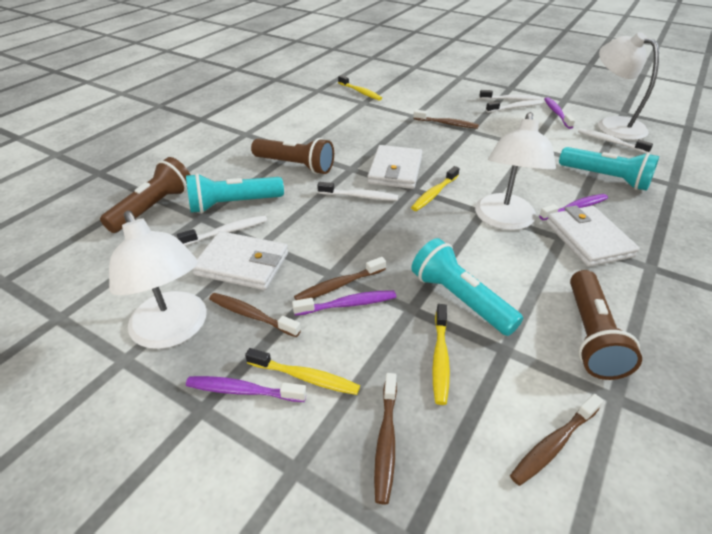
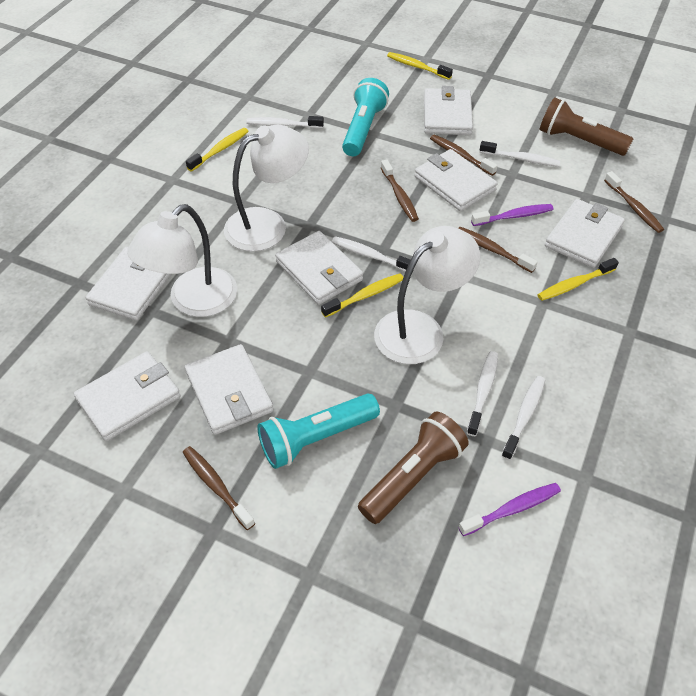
brown flashlight: [100,157,190,233] [251,138,334,174] [570,270,642,380] = 3 -> [358,412,468,524] [540,97,633,156] = 2
purple toothbrush: [186,376,307,402] [292,290,396,316] [539,194,608,220] [544,97,575,129] = 4 -> [458,483,561,536] [471,204,554,226] = 2
turquoise flashlight: [186,173,284,213] [411,238,523,336] [559,147,659,191] = 3 -> [257,393,380,469] [342,78,389,156] = 2
white wallet: [193,231,288,290] [367,145,423,189] [546,205,640,267] = 3 -> [74,351,181,441] [86,246,171,321] [185,344,274,435] [275,231,363,305] [415,149,498,211] [424,86,473,135] [545,199,625,268] = 7

